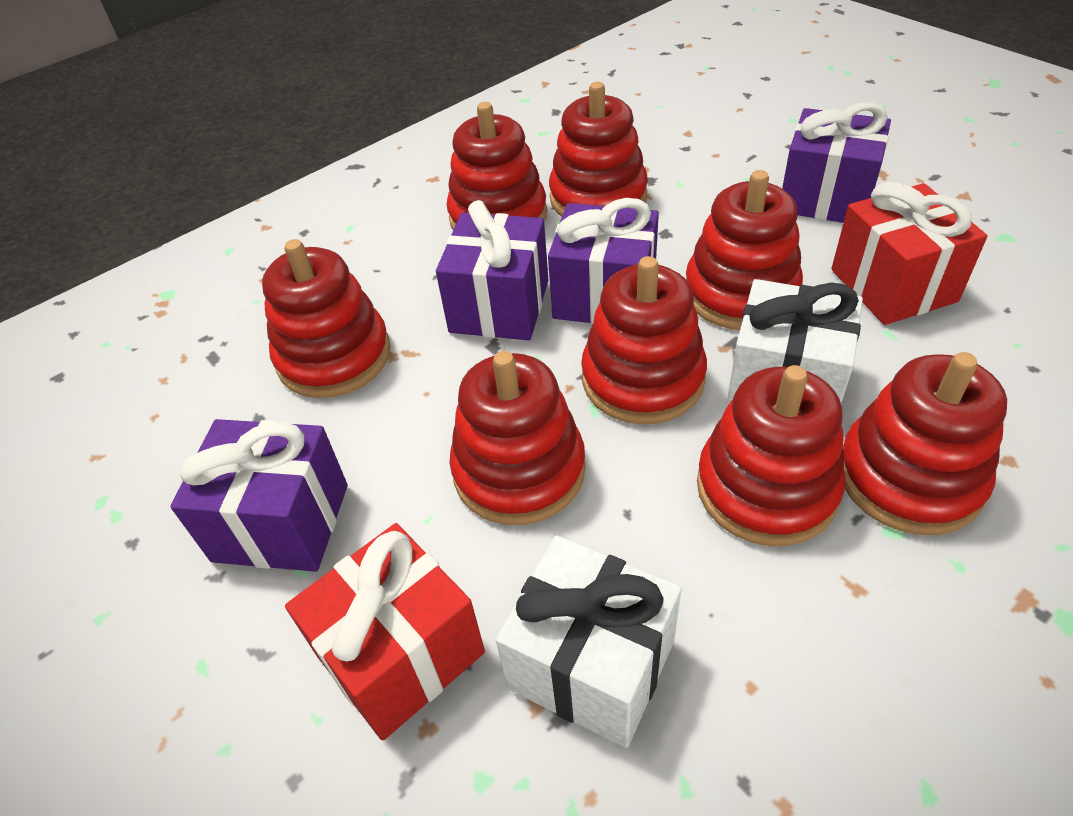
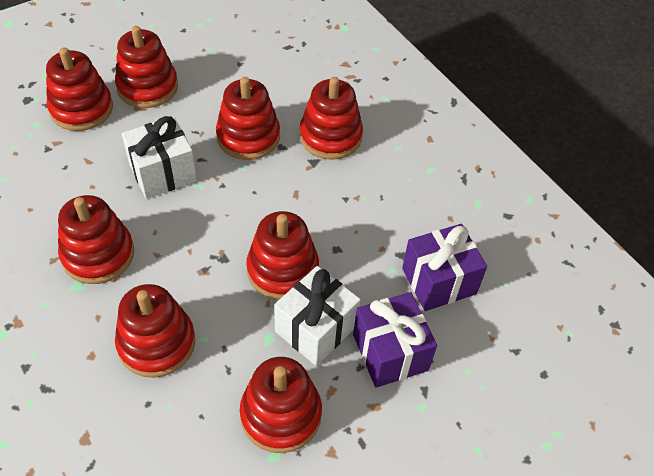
purple gift: [170,419,348,572] [436,200,549,340] [548,198,659,324] [782,102,891,223] = 4 -> [353,292,437,388] [402,224,487,311] = 2
red gift: [285,523,485,741] [831,182,988,325] = 2 -> none = 0

